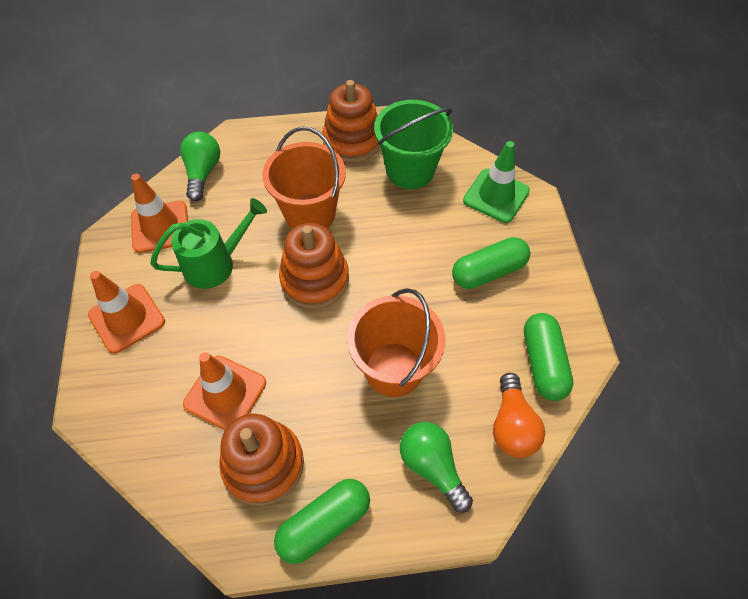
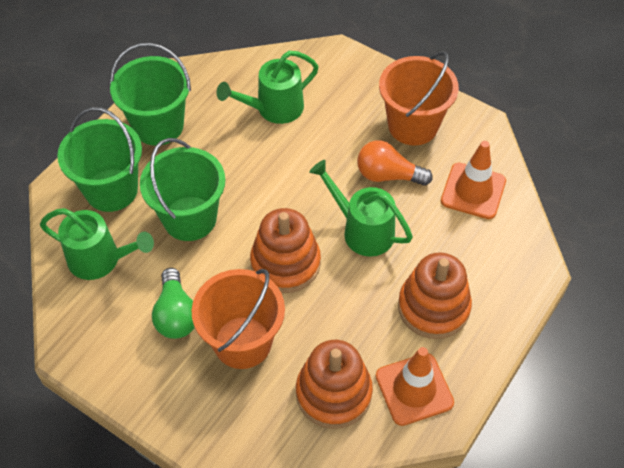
green bucket: [374,100,453,189] = 1 -> [57,107,142,212] [110,43,191,146] [140,138,225,241] = 3
green capsule: [274,479,370,564] [452,237,530,289] [524,313,573,401] = 3 -> none = 0
green light bulb: [180,132,220,201] [400,422,473,513] = 2 -> [152,268,195,339] = 1
green traffic cone: [463,141,530,223] = 1 -> none = 0
green watering can: [150,198,267,289] = 1 -> [40,208,154,280] [217,51,319,124] [309,160,413,257] = 3
orange traffic cone: [88,271,165,353] [131,174,188,253] [183,352,266,430] = 3 -> [376,347,454,426] [441,141,506,219] = 2

